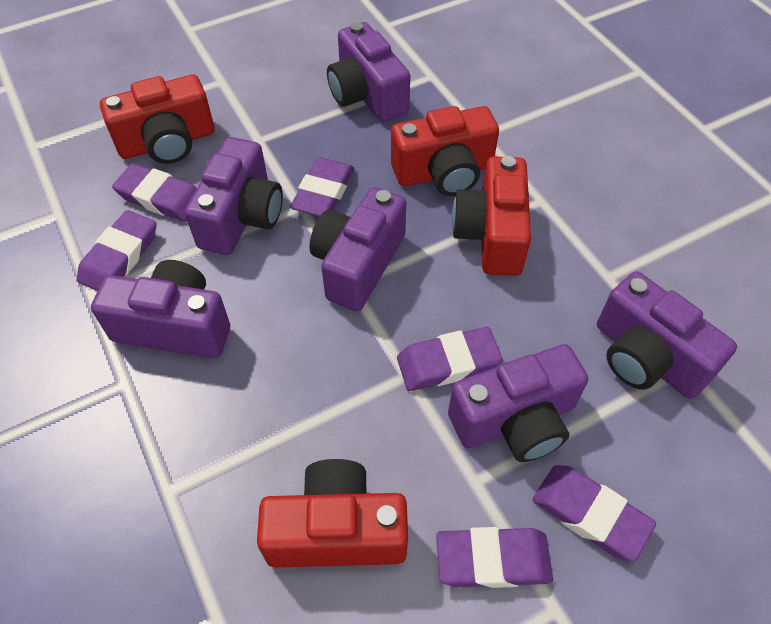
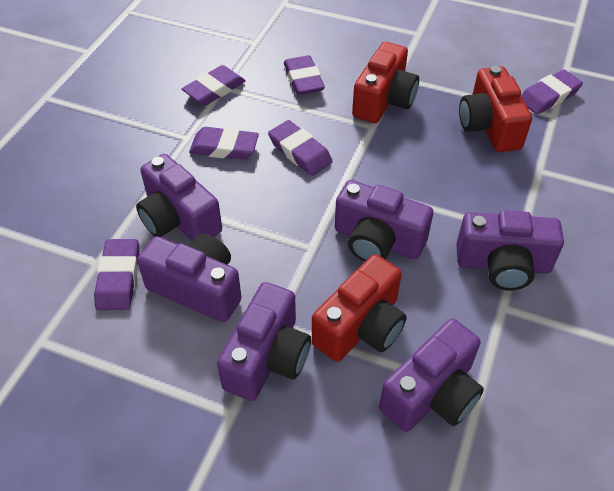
red camera: [100,75,214,164] [257,459,408,568] [391,106,499,196] [452,156,531,276] = 4 -> [312,254,407,362] [352,42,419,123] [459,66,532,152] = 3

